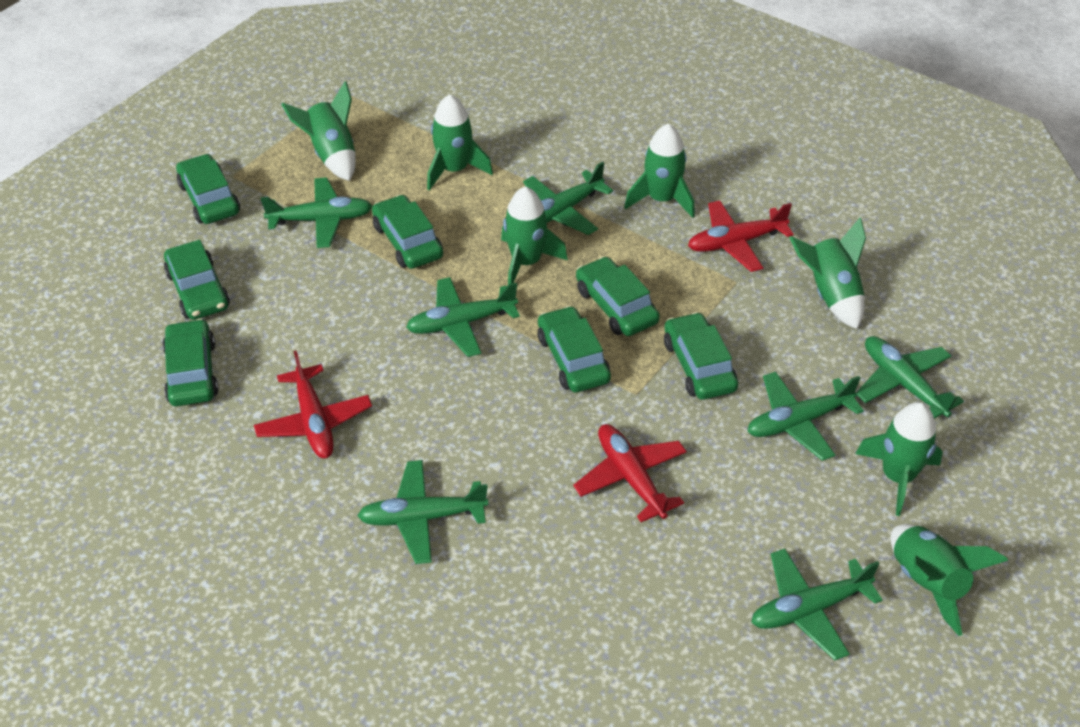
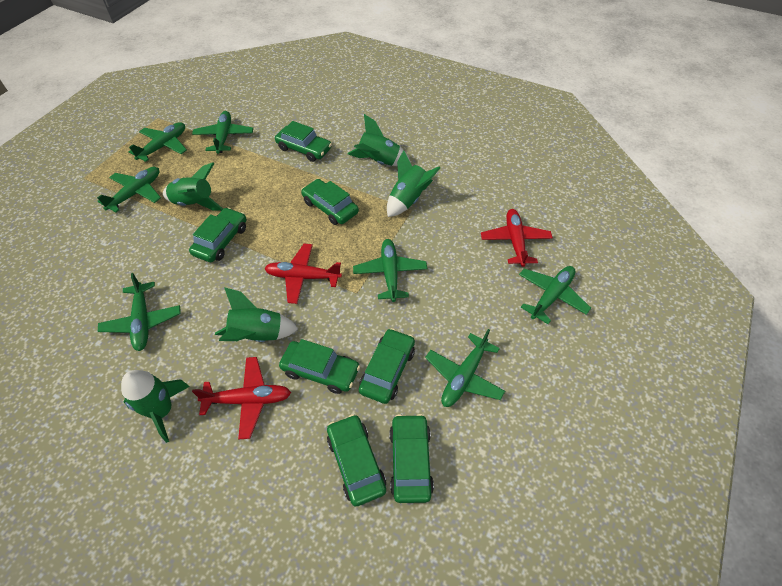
green rocket: [281,81,356,181] [427,94,493,191] [501,186,568,284] [624,123,695,218] [789,217,866,329] [855,402,943,516] [890,524,1008,636] = 7 -> [121,370,190,443] [163,162,223,211] [215,287,298,342] [348,114,410,166] [387,150,440,217] = 5

